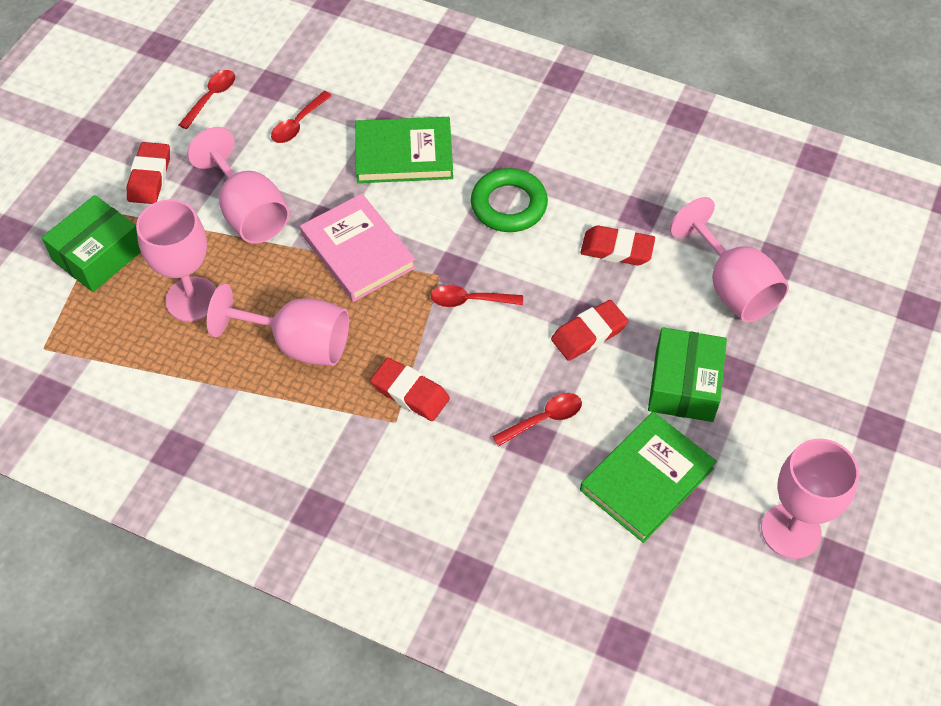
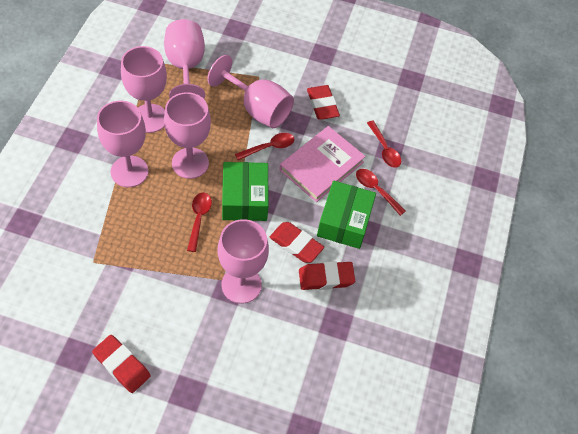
green book: [355,117,453,183] [580,412,717,543] = 2 -> none = 0
green ring: [471,168,548,232] = 1 -> none = 0
pink goblet: [136,199,217,322] [187,127,289,243] [207,283,349,366] [670,197,789,322] [761,439,859,559] = 5 -> [97,101,149,187] [121,46,167,133] [164,19,205,99] [164,92,211,179] [207,55,294,128] [218,219,269,303] = 6

